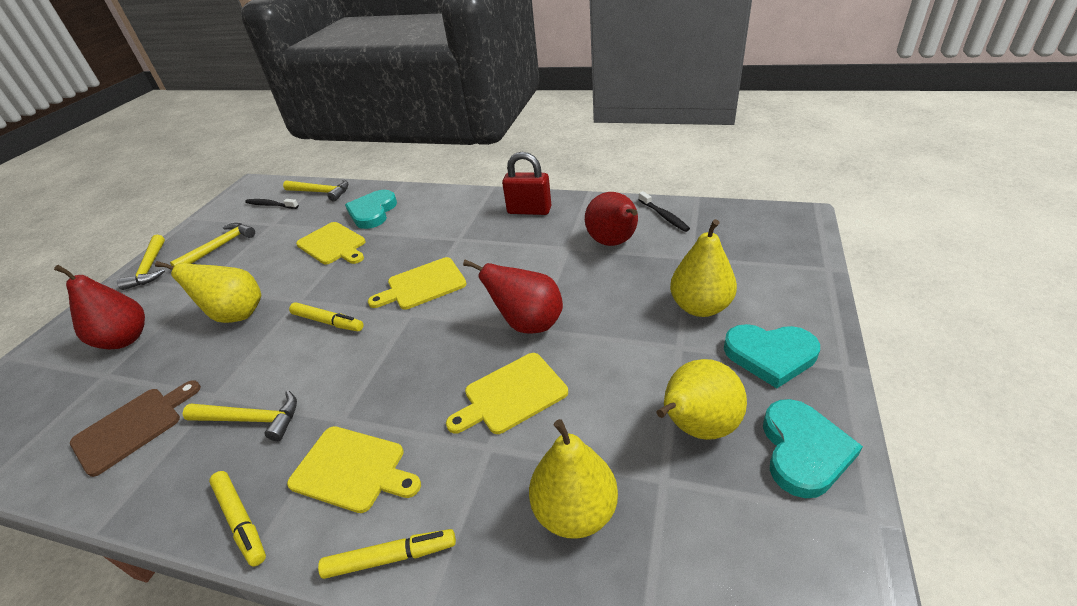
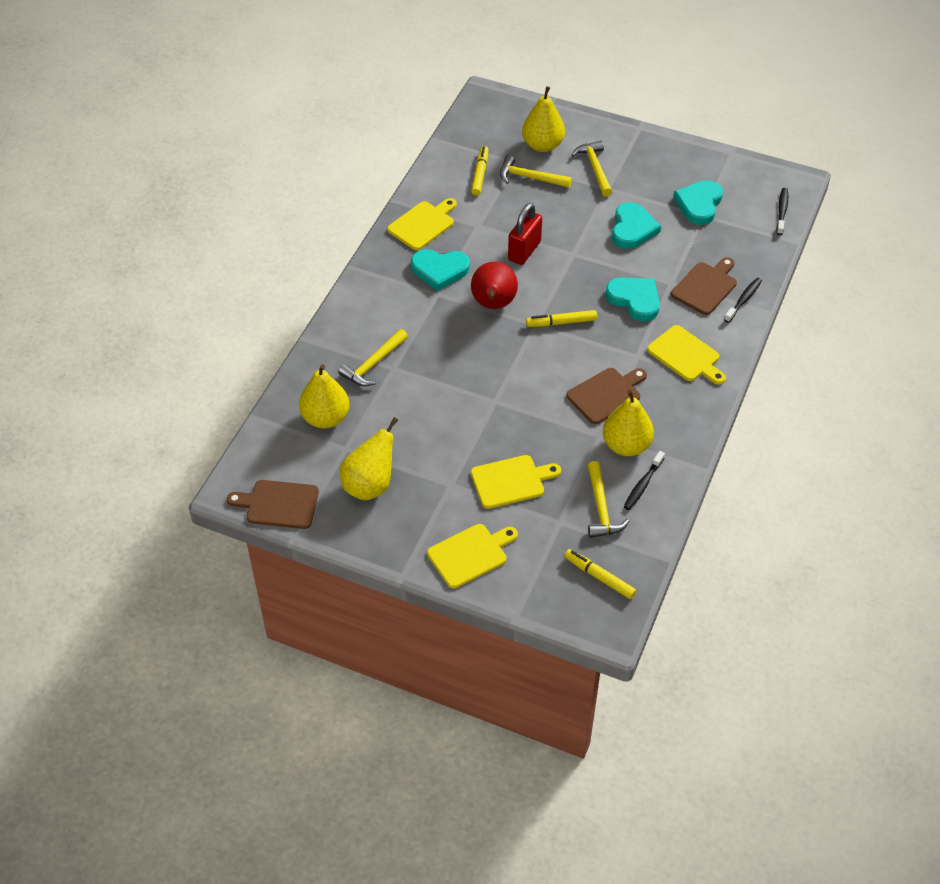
black toothbrush: [245,199,299,209] [639,191,690,232] = 2 -> [624,451,665,510] [724,278,762,323] [777,188,788,235] = 3
brown cutting board: [70,380,201,477] = 1 -> [227,480,319,529] [566,368,647,424] [671,257,737,315] = 3
red pear: [54,265,145,349] [463,260,563,334] [585,192,638,246] = 3 -> [471,262,518,309] = 1
turquoise heart: [345,190,397,229] [724,324,820,388] [763,399,863,498] = 3 -> [411,249,470,291] [606,277,660,321] [612,202,661,249] [673,180,723,225] = 4

